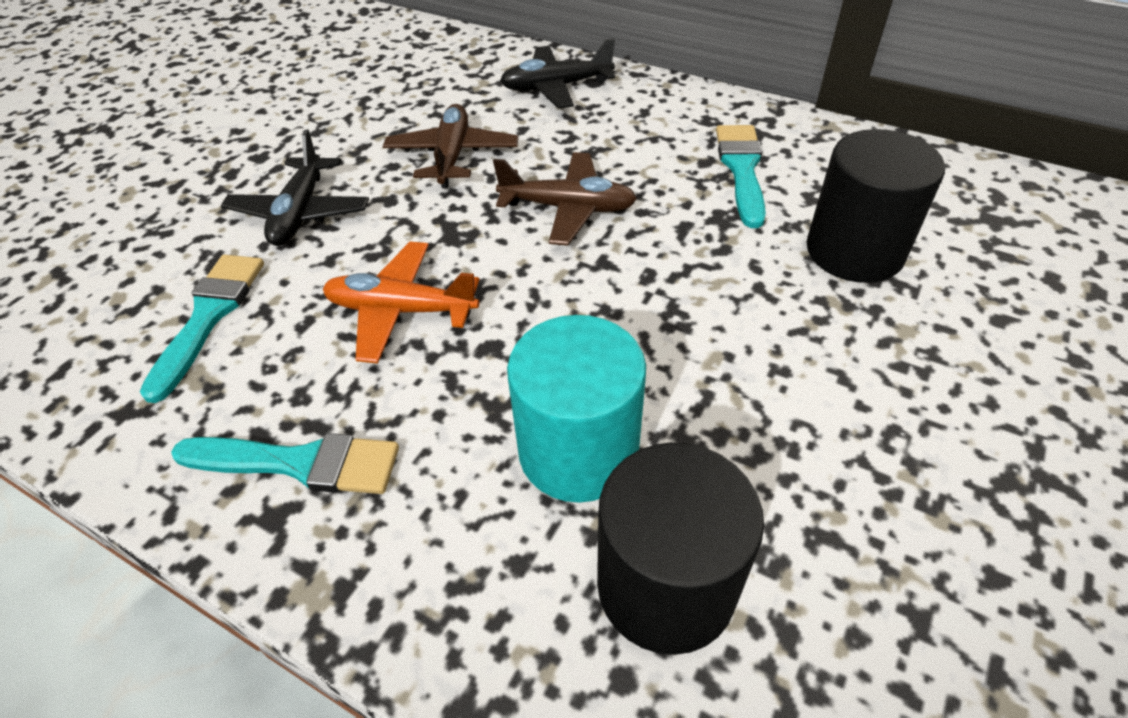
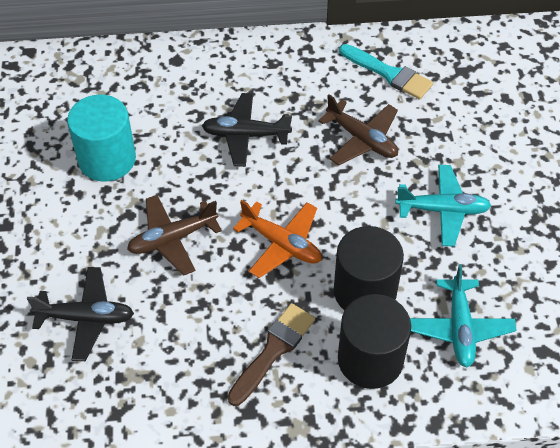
brown brush: none = 0 -> [227,303,315,406] = 1
turquoise brush: [140,255,264,403] [171,433,399,494] [716,125,766,228] = 3 -> [339,44,433,100] = 1
turquoise plane: none = 0 -> [395,165,491,247] [410,264,517,367] = 2

